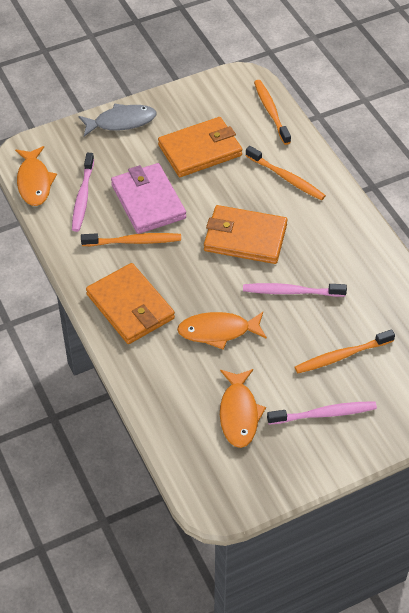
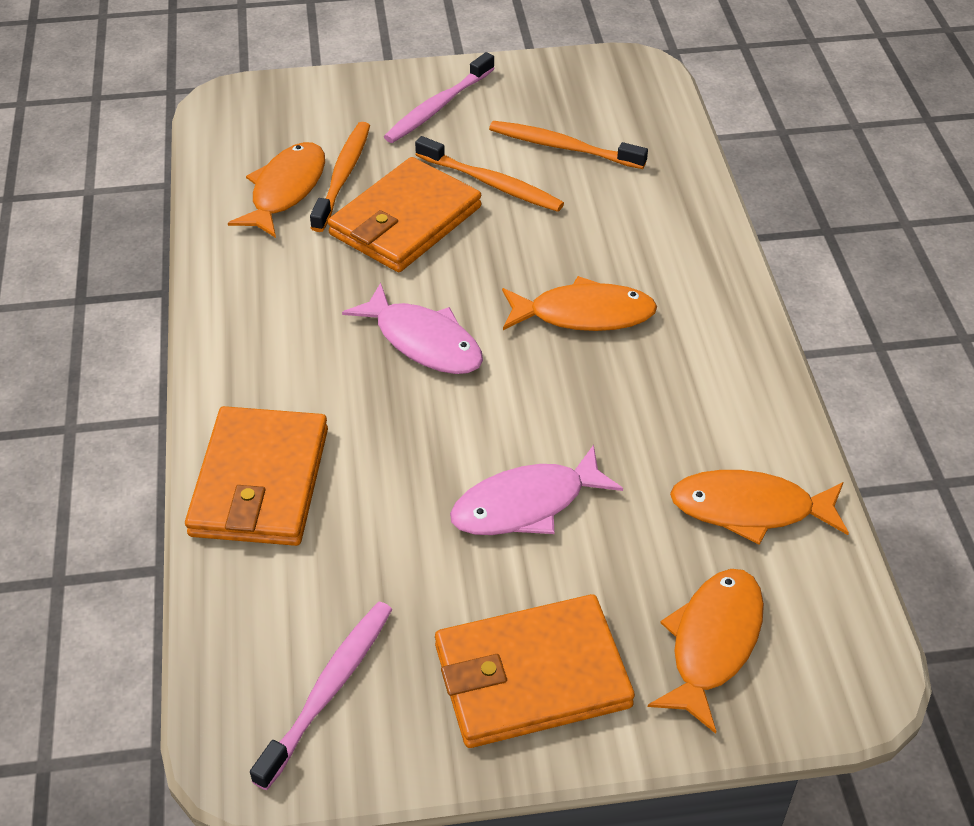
grey fish: [79,103,157,136] = 1 -> none = 0
orange fish: [15,146,57,206] [177,312,267,350] [220,369,266,448] = 3 -> [228,142,325,238] [502,276,657,331] [648,569,764,734] [670,470,849,545] = 4
orange toothbrush: [81,233,181,246] [246,146,326,201] [254,80,291,145] [295,330,395,374] = 4 -> [310,122,370,232] [415,136,564,212] [489,121,648,169] = 3
pink fish: none = 0 -> [342,283,483,374] [450,445,623,535] = 2
pink toothbrush: [72,153,94,232] [243,283,347,297] [267,401,377,425] = 3 -> [250,601,392,790] [384,52,495,143] = 2
pink wallet: [111,163,186,234] = 1 -> none = 0

